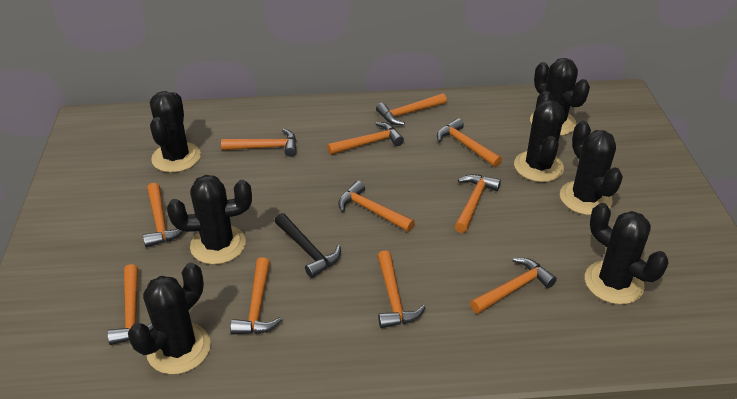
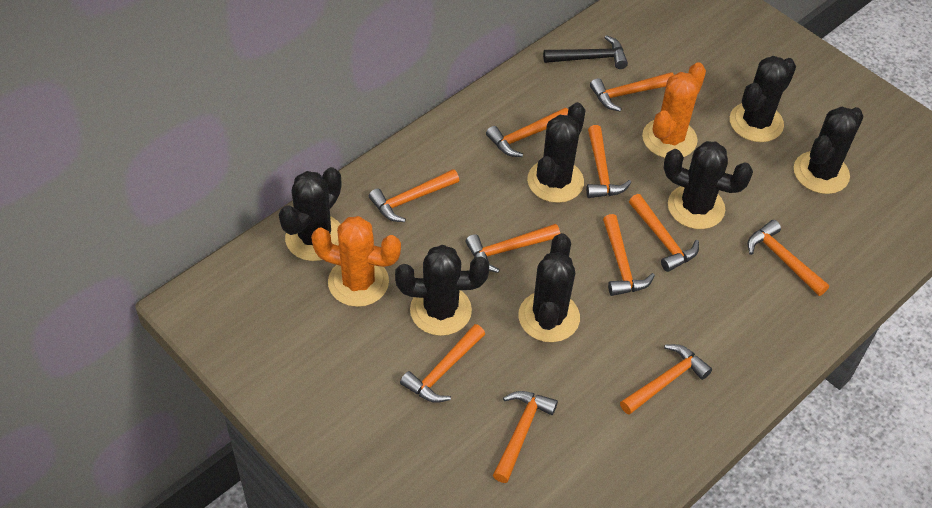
orange cactus: none = 0 -> [311,216,401,307] [642,62,706,158] = 2

